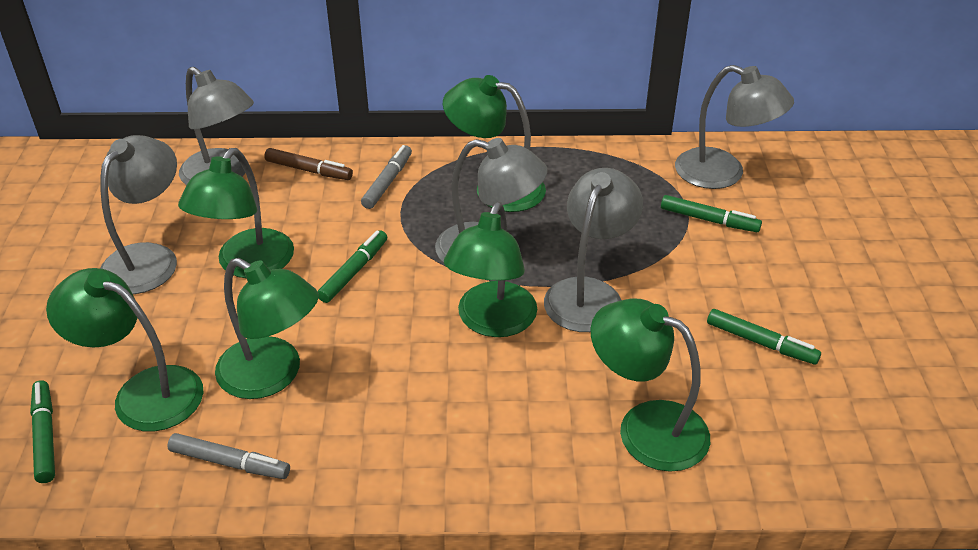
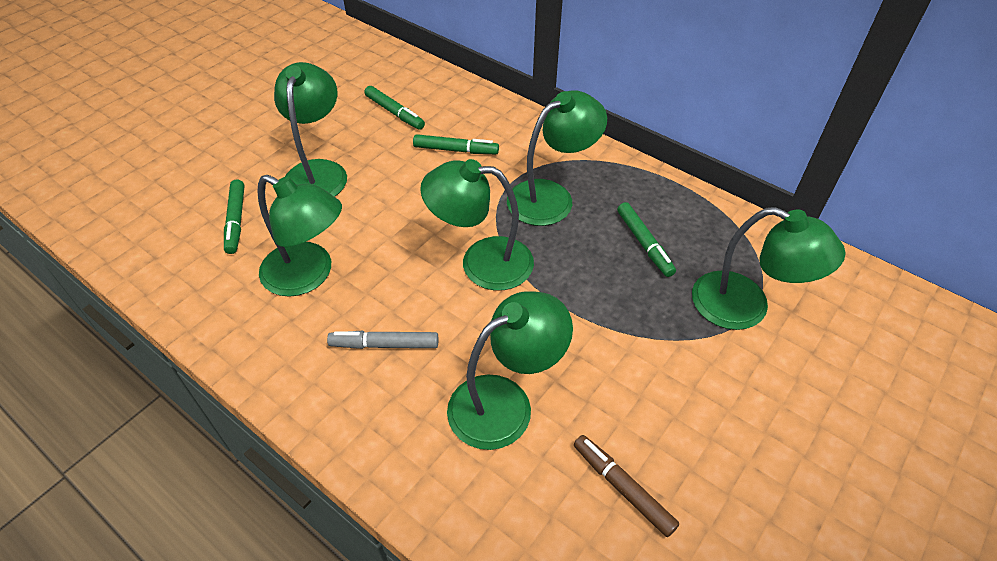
grey lamp: [100,135,177,294] [179,67,254,185] [435,138,548,263] [544,168,643,332] [675,65,794,189] = 5 -> none = 0
grey marker: [167,433,290,479] [361,145,412,209] = 2 -> [327,331,438,349] = 1

